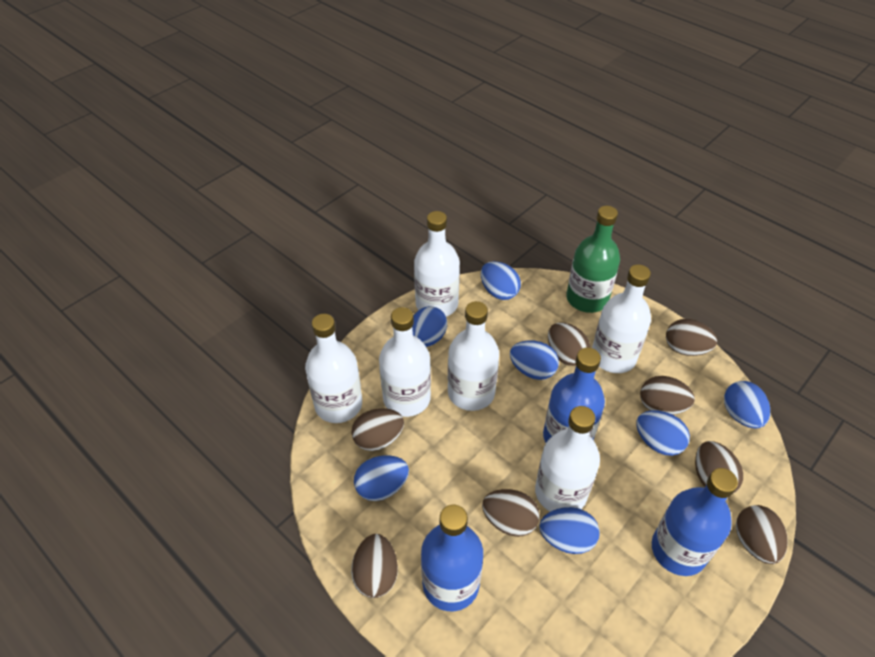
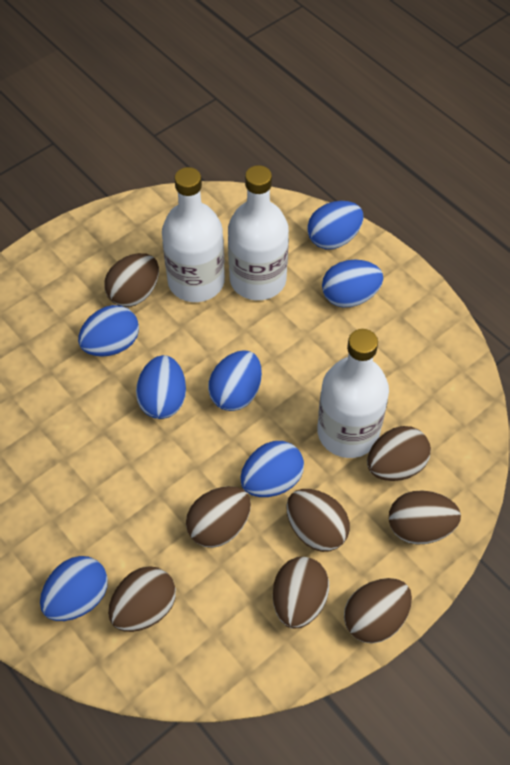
blue bottle: [421,505,483,611] [543,348,605,443] [652,468,738,576] = 3 -> none = 0
green bottle: [566,206,620,313] = 1 -> none = 0
white bottle: [305,314,362,423] [379,307,431,417] [414,211,460,317] [448,301,499,411] [535,406,600,512] [592,265,651,373] = 6 -> [162,167,225,302] [228,165,289,300] [317,329,389,458] = 3

